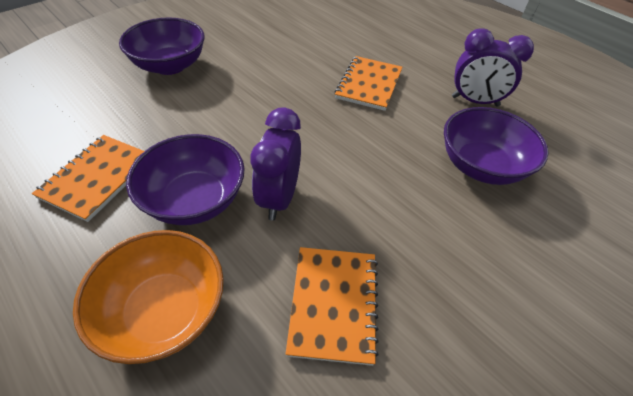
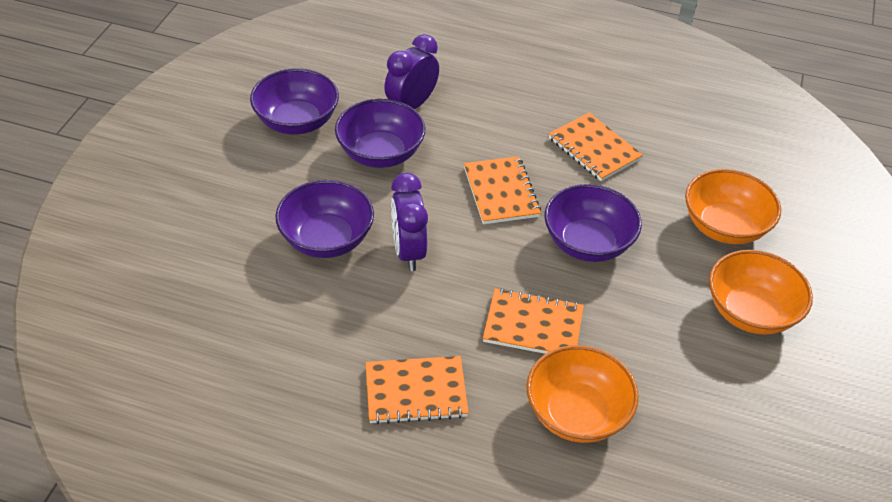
orange bowl: [73,230,224,364] = 1 -> [526,345,639,443] [685,169,781,245] [709,250,813,335] = 3
orange notebook: [32,135,144,222] [285,247,379,366] [334,56,403,111] = 3 -> [365,356,469,424] [464,156,541,224] [483,288,584,354] [549,112,643,181] = 4
purple bowl: [119,18,204,75] [126,134,245,225] [444,107,549,185] = 3 -> [250,68,339,134] [275,180,374,258] [335,99,425,168] [544,184,642,262] = 4

